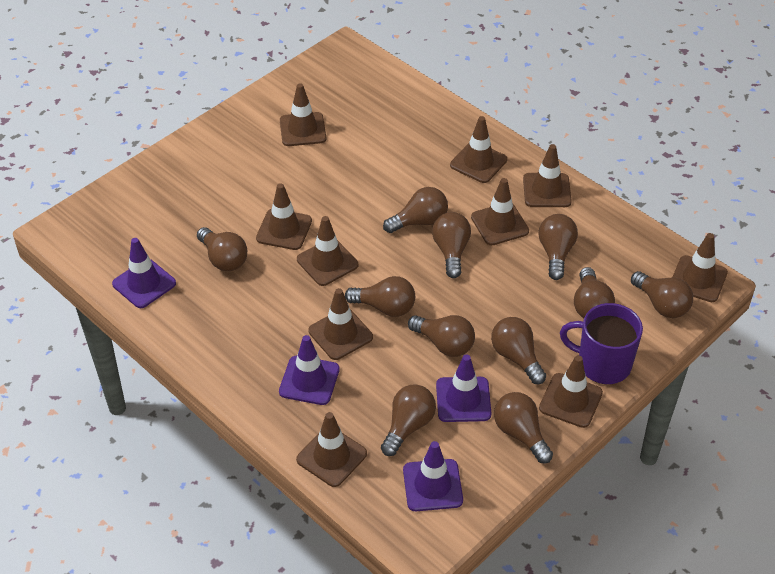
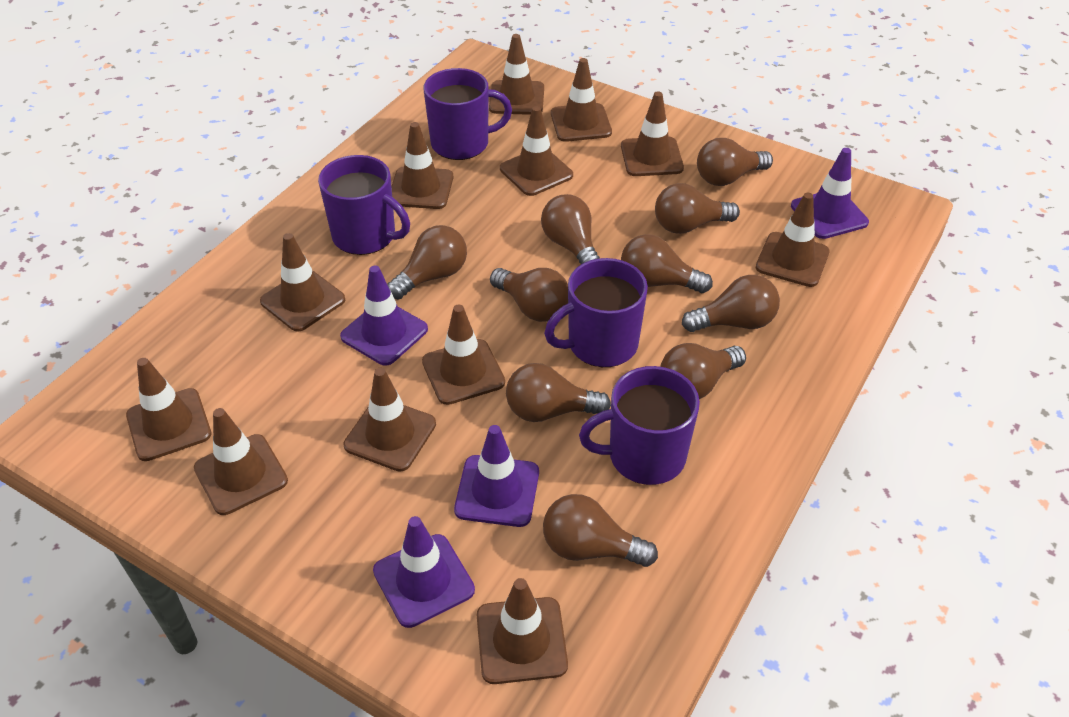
brown light bulb: [197,227,247,271] [345,276,415,317] [381,384,436,456] [383,187,448,233] [408,315,475,357] [432,212,471,278] [491,317,546,384] [494,392,553,463] [539,214,578,280] [574,267,615,318] [631,271,693,318] = 11 -> [387,225,467,300] [490,268,568,322] [506,363,611,422] [541,194,600,264] [543,494,658,567] [621,234,713,293] [655,183,740,234] [660,343,746,399] [682,275,780,332] [697,138,773,186] = 10
brown traffic cone: [256,183,312,250] [280,83,326,146] [296,412,367,487] [297,216,358,286] [308,288,373,360] [450,116,507,183] [471,178,529,245] [523,144,572,207] [539,355,603,428] [673,233,728,302] = 10 -> [126,358,212,461] [194,408,288,515] [260,233,345,332] [343,368,436,472] [391,122,453,209] [422,305,505,405] [477,578,568,684] [489,34,544,115] [500,106,573,196] [551,58,612,142] [621,91,684,176] [756,193,830,287] = 12
purple mug: [560,303,643,384] = 1 -> [318,155,410,255] [424,68,512,160] [544,258,648,367] [579,366,700,485] = 4

